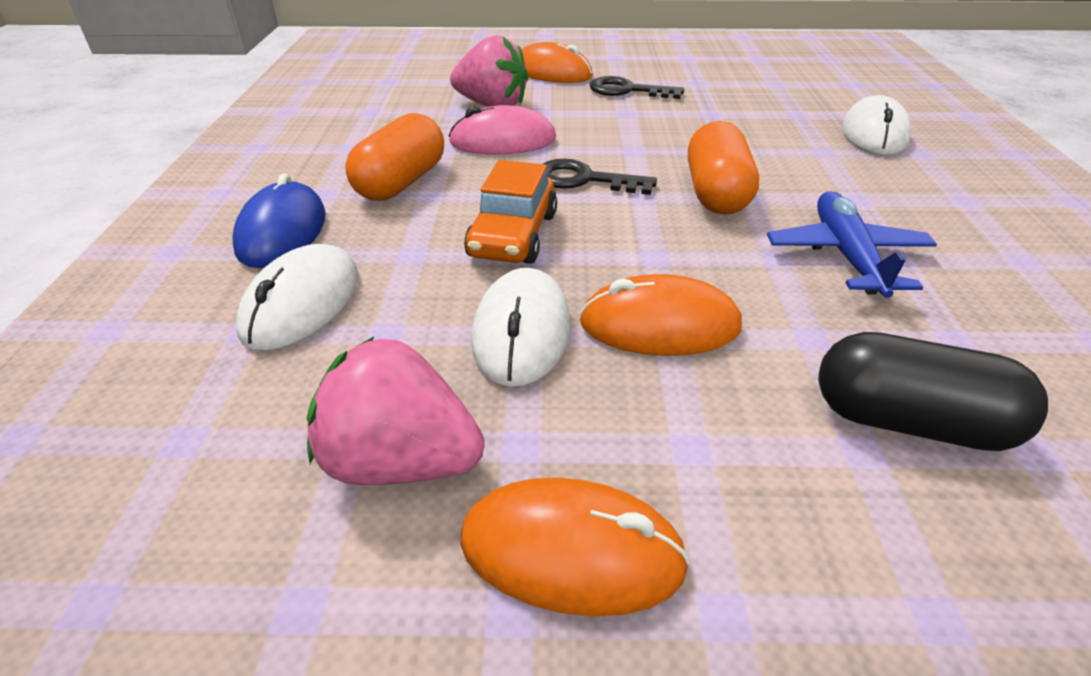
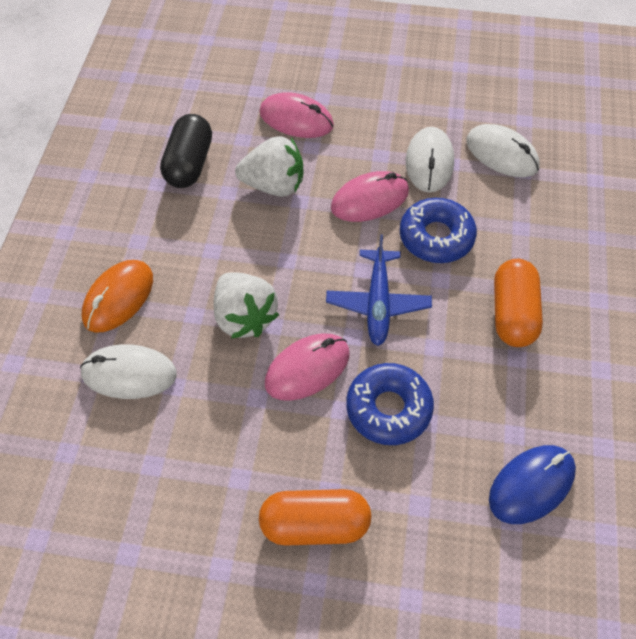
black key: [543,159,657,195] [590,76,684,99] = 2 -> none = 0
blue donut: none = 0 -> [346,363,434,445] [400,198,477,263] = 2
orange car: [464,160,557,264] = 1 -> none = 0
orange mouse: [460,478,690,617] [521,42,593,83] [579,274,742,356] = 3 -> [82,260,153,333] = 1
pink mouse: [449,105,556,155] = 1 -> [259,92,334,138] [265,333,350,401] [331,171,409,222] = 3
pink strawberry: [307,337,485,485] [450,35,528,107] = 2 -> none = 0
white strawberry: none = 0 -> [214,272,279,338] [235,136,303,197] = 2

